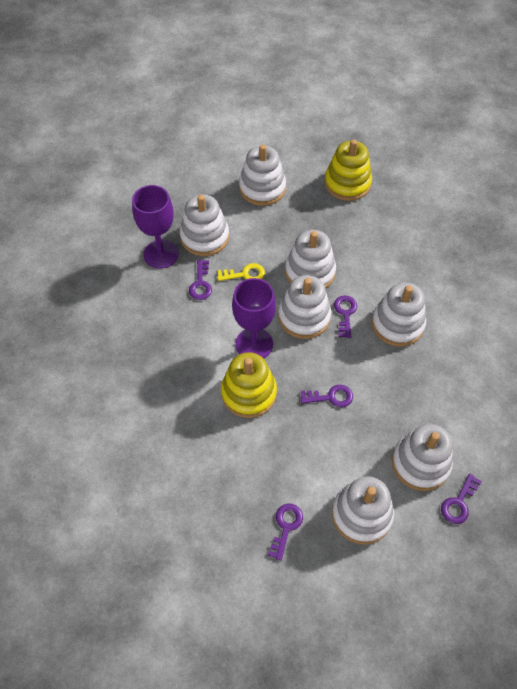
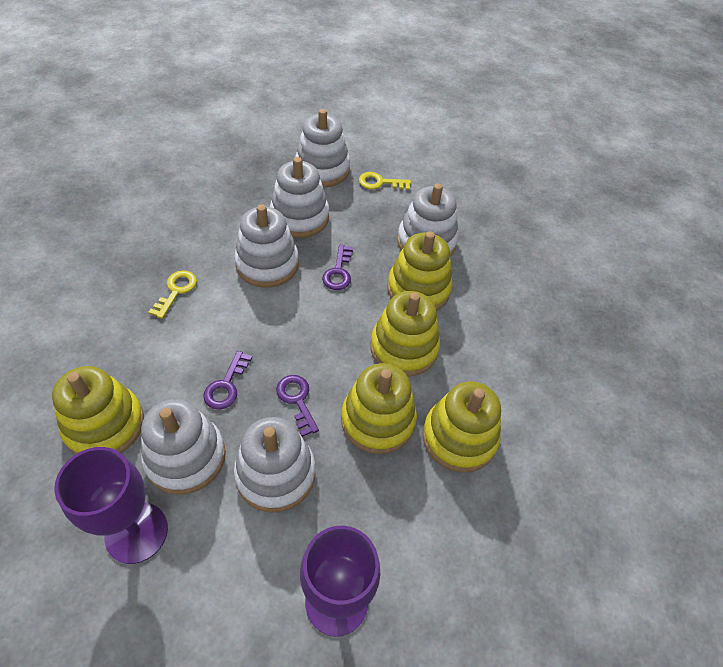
purple key: [189,260,212,300] [268,504,303,561] [301,385,353,407] [334,295,357,338] [441,473,482,524] = 5 -> [203,351,252,409] [276,375,319,437] [322,245,353,290] = 3
white stacking toy: [180,194,229,256] [239,144,286,206] [278,275,331,339] [285,230,336,289] [332,476,394,545] [372,282,426,347] [392,424,453,491] = 7 -> [141,399,226,495] [234,204,299,288] [234,417,315,513] [270,157,329,238] [295,109,350,187] [397,183,458,257] = 6
yellow key: [217,263,265,281] = 1 -> [148,270,197,319] [359,172,411,190] = 2
yellow stacking toy: [221,352,277,418] [325,140,372,201] = 2 -> [52,366,144,455] [341,363,417,454] [370,291,440,377] [387,231,452,311] [422,381,501,473] = 5

